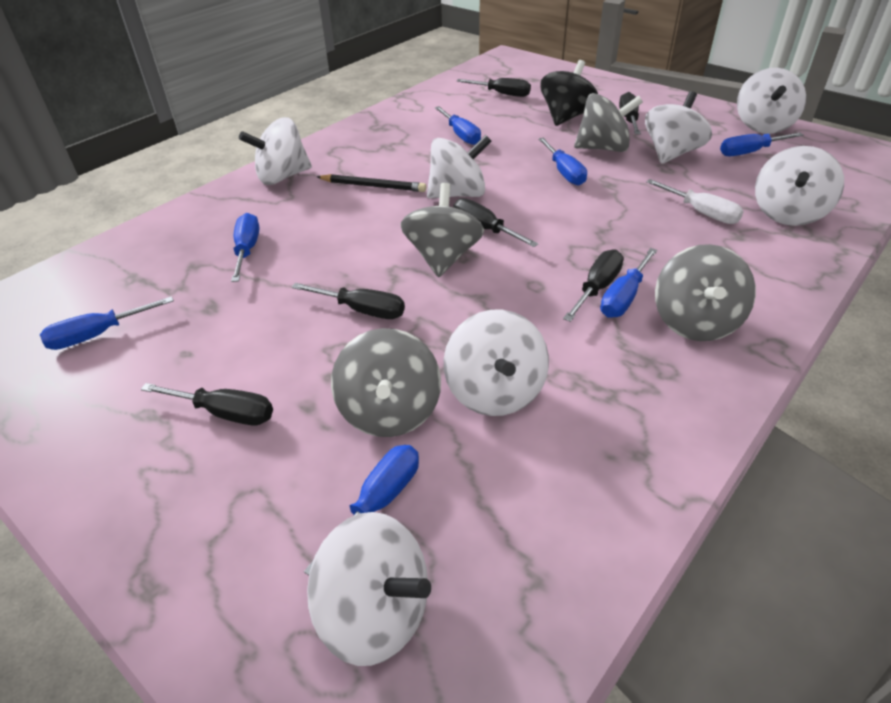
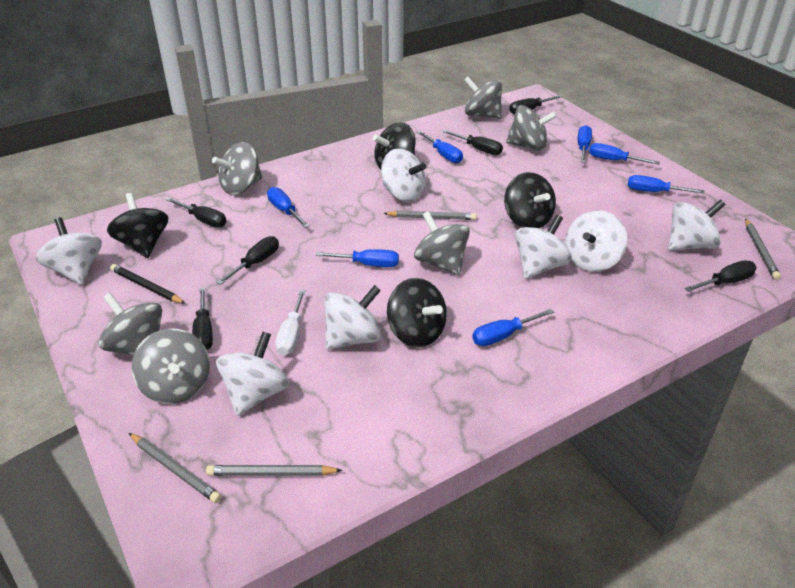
black spinning top: [540,60,598,126] = 1 -> [107,193,169,258] [373,122,415,169] [387,278,447,347] [504,172,556,228] = 4
grey pencil: none = 0 -> [129,433,221,503] [206,465,343,476] [383,210,477,220] [745,218,781,280] = 4
grey spinning top: [331,328,441,437] [400,183,484,277] [574,93,643,152] [655,244,756,341] = 4 -> [98,293,162,356] [131,328,210,404] [212,142,262,195] [414,211,470,275] [464,77,502,119] [506,105,557,151] = 6

